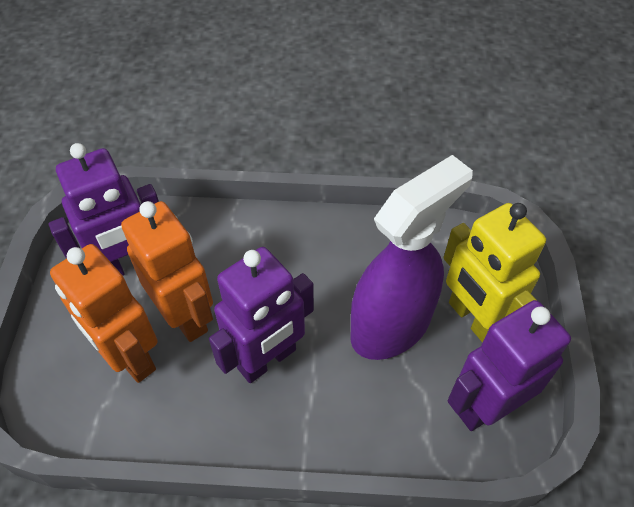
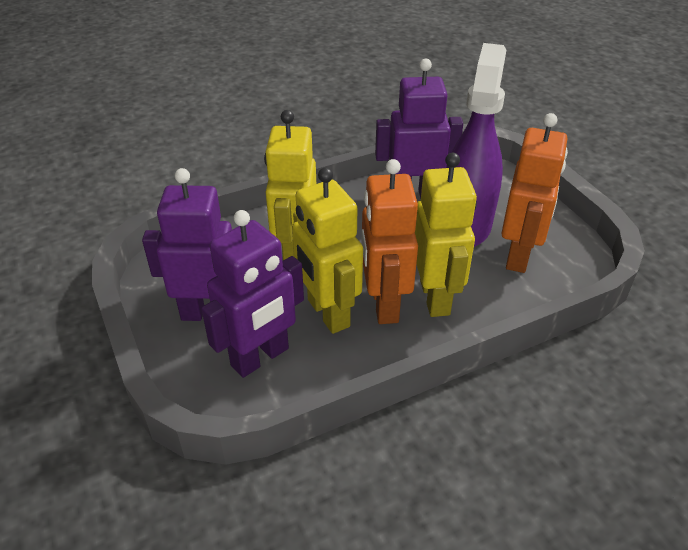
yellow robot: [443,203,546,343] = 1 -> [264,110,316,260] [292,167,363,334] [415,153,477,317] = 3

